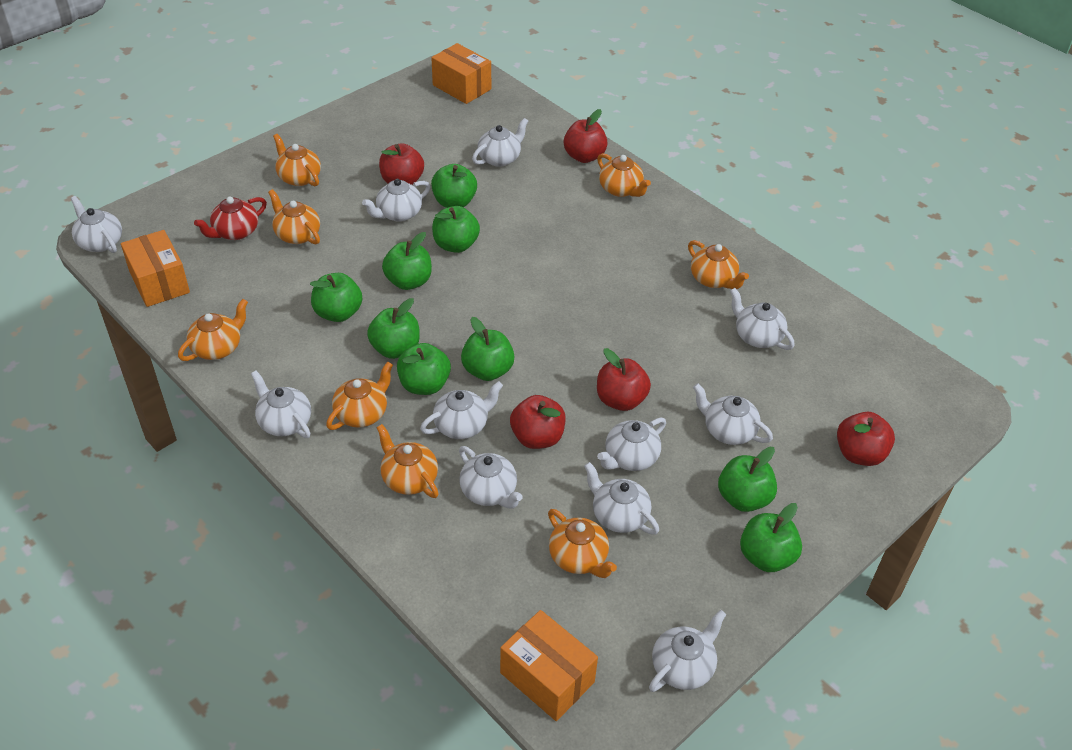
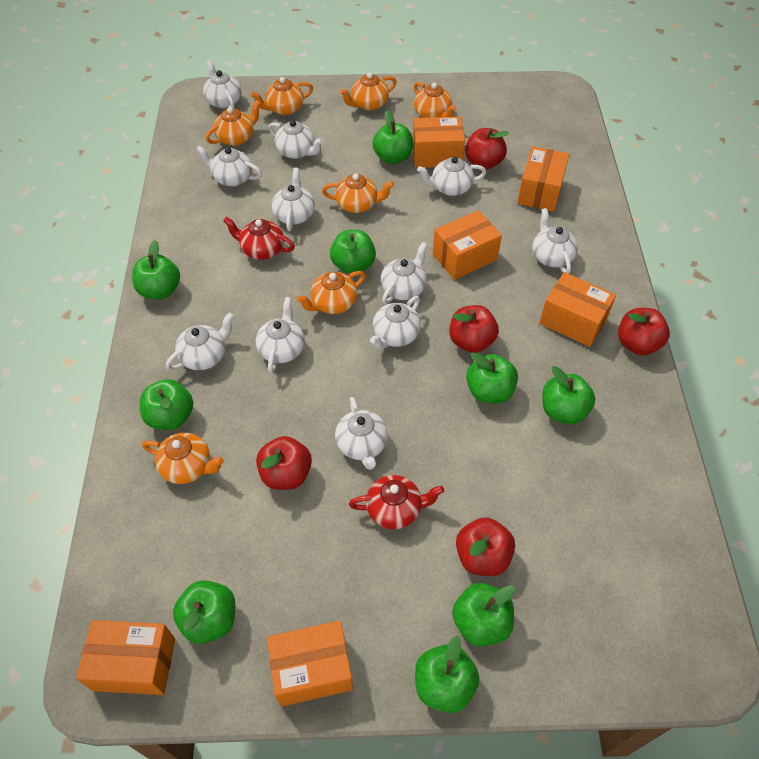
orange box: [121,230,190,307] [431,43,491,104] [500,610,598,721] = 3 -> [76,620,175,695] [267,621,353,707] [413,117,465,168] [433,210,502,280] [517,146,569,212] [539,272,616,347] = 6
orange teapot: [178,299,248,361] [268,189,320,244] [273,134,321,187] [326,362,393,430] [376,424,439,498] [548,509,617,578] [597,153,651,197] [688,240,749,289] = 8 -> [142,433,224,484] [206,100,261,146] [251,77,313,115] [297,271,366,314] [322,173,394,213] [340,72,397,111] [414,82,457,118] = 7
red teapot: [194,197,267,240] = 1 -> [223,217,295,260] [349,475,444,529] = 2

